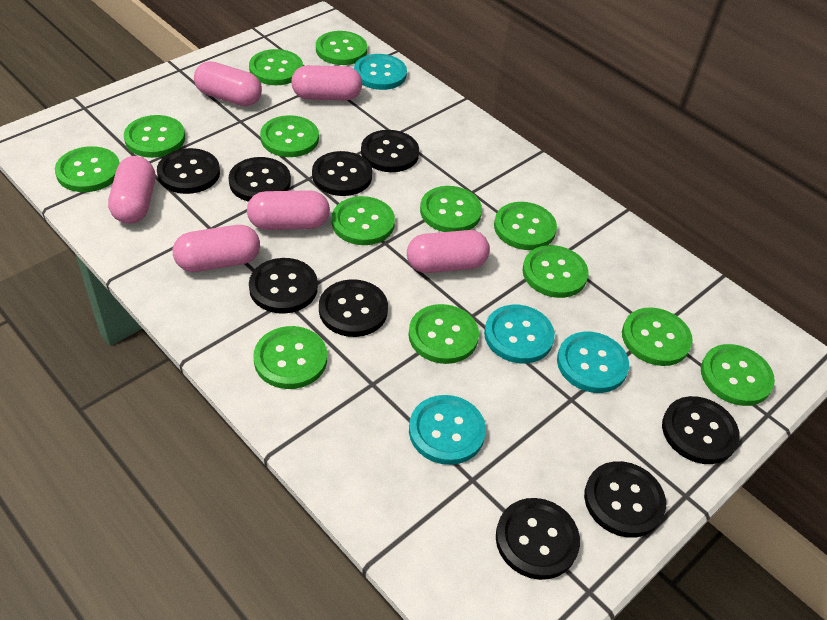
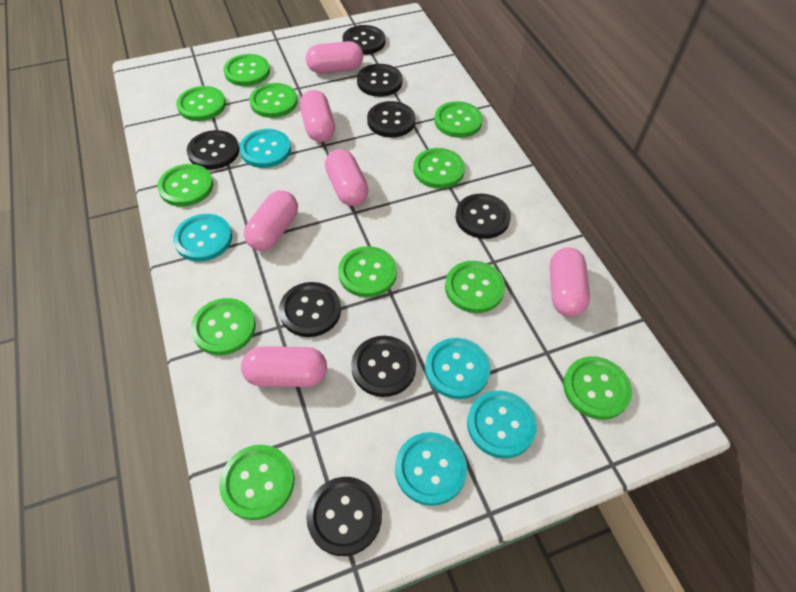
black button: [157,148,220,194] [229,157,291,202] [249,258,318,314] [312,151,372,196] [319,279,388,337] [361,130,419,172] [496,498,580,580] [584,461,666,538] [662,396,740,464] = 9 -> [187,130,239,170] [279,282,341,337] [306,477,382,556] [343,25,385,55] [351,336,416,397] [357,64,403,97] [367,101,415,138] [456,193,511,239] = 8
green button: [55,146,120,192] [124,115,185,158] [249,49,303,85] [253,326,327,389] [260,115,319,157] [316,31,367,65] [332,196,395,245] [408,304,479,364] [420,186,482,232] [494,202,557,250] [523,245,589,298] [622,307,693,366] [701,344,775,406] = 13 -> [158,164,213,207] [176,86,226,121] [191,298,256,355] [219,445,294,520] [224,54,270,86] [249,83,298,118] [338,246,397,297] [413,148,465,189] [434,101,483,138] [445,261,505,313] [563,356,632,420] = 11
turquoise button: [354,54,407,90] [409,395,486,465] [484,305,555,363] [557,332,629,393] = 4 -> [173,214,232,261] [239,129,291,168] [395,432,467,506] [425,338,491,399] [467,391,537,459] = 5

